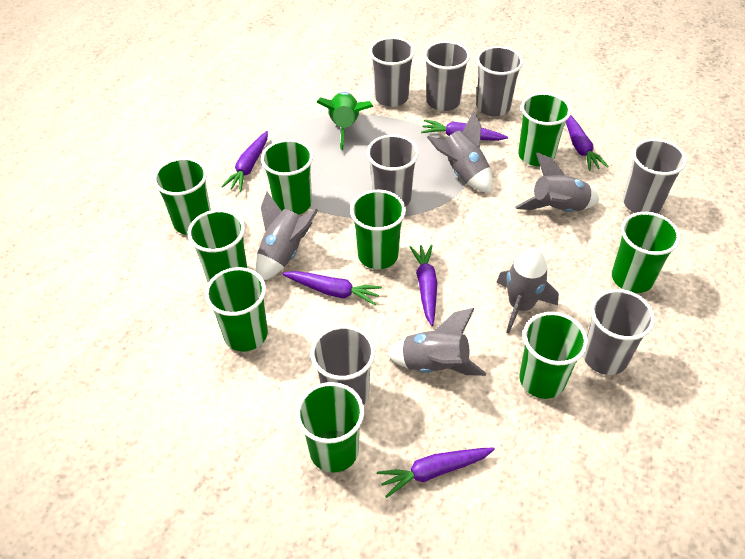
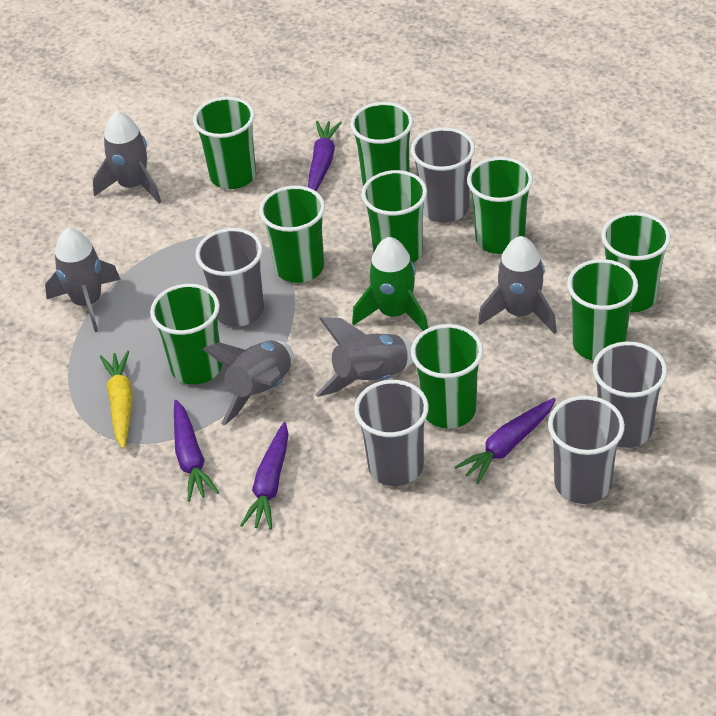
grey cup: [310,325,375,405] [367,134,419,207] [369,37,415,107] [424,41,470,111] [476,46,523,116] [583,289,655,375] [623,139,687,213] = 7 -> [196,228,264,327] [354,380,429,486] [411,127,475,223] [548,396,625,504] [593,341,667,448] = 5
purple carrot: [221,131,268,192] [282,271,382,305] [377,447,495,498] [409,244,437,326] [421,119,508,141] [566,115,609,171] = 6 -> [174,400,219,502] [240,422,289,530] [308,121,342,191] [455,398,556,484] = 4
yellow carrot: none = 0 -> [100,351,133,449] = 1

